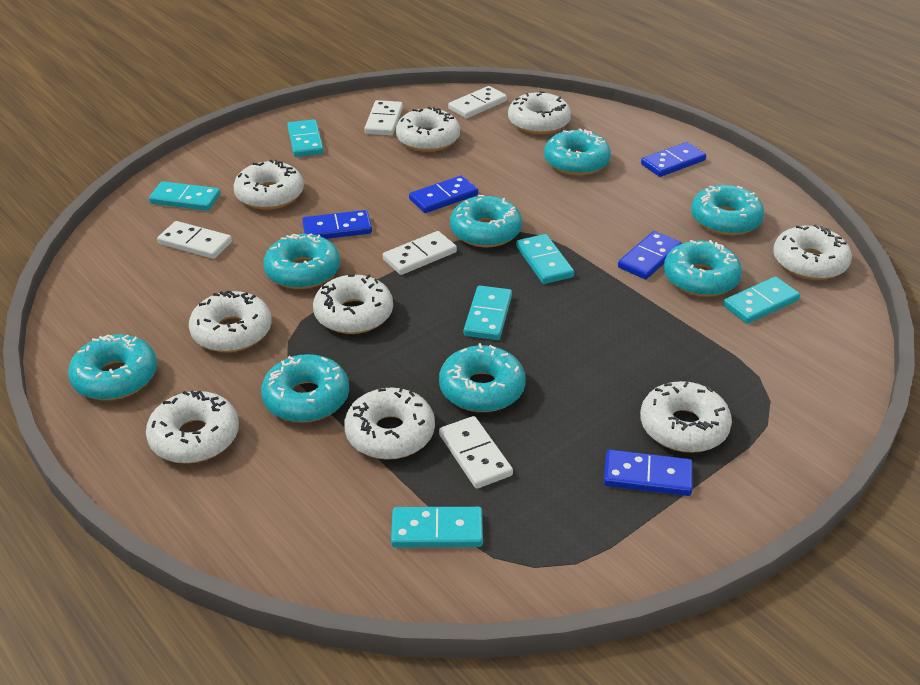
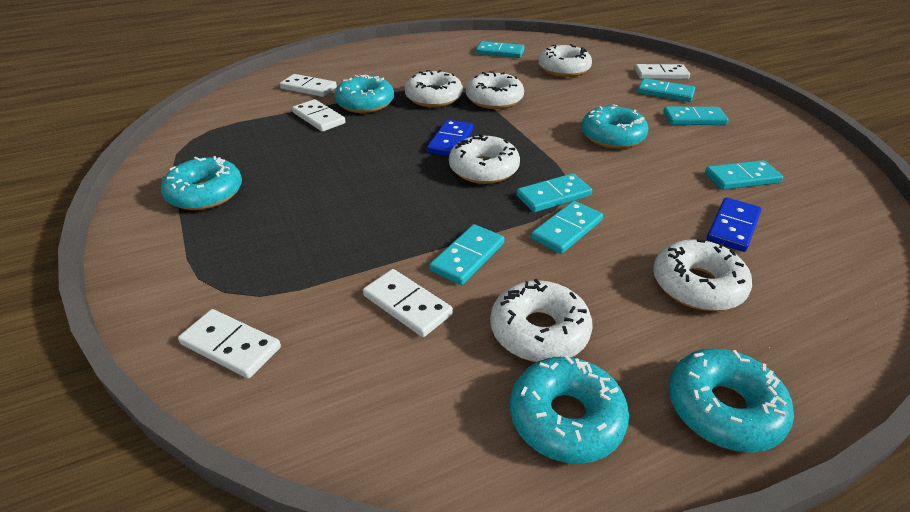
blue domino: [302,210,372,239] [409,175,478,213] [604,450,693,496] [618,231,682,279] [641,142,706,177] = 5 -> [427,120,473,156] [707,197,761,252] = 2
turquoise domino: [149,181,220,211] [287,119,324,157] [391,507,483,547] [464,286,512,340] [516,234,574,284] [723,277,800,324] = 6 -> [429,224,505,285] [476,41,524,58] [516,173,592,212] [531,201,603,254] [637,78,695,102] [663,106,728,125] [705,160,783,190] = 7
turquoise donut: [68,334,157,400] [261,354,349,422] [264,233,340,289] [439,343,526,412] [450,195,522,247] [544,129,611,175] [664,240,742,297] [691,185,765,235] = 8 -> [161,156,242,210] [334,75,394,113] [510,356,629,464] [581,104,648,149] [669,348,794,453] = 5
white donut: [146,390,239,464] [189,291,272,352] [233,160,304,210] [313,274,393,334] [344,387,435,460] [396,107,460,152] [508,91,571,134] [640,381,732,453] [773,224,852,280] = 9 -> [405,70,463,107] [449,134,520,184] [466,71,524,109] [490,279,593,362] [538,44,592,77] [653,239,752,311] = 6

